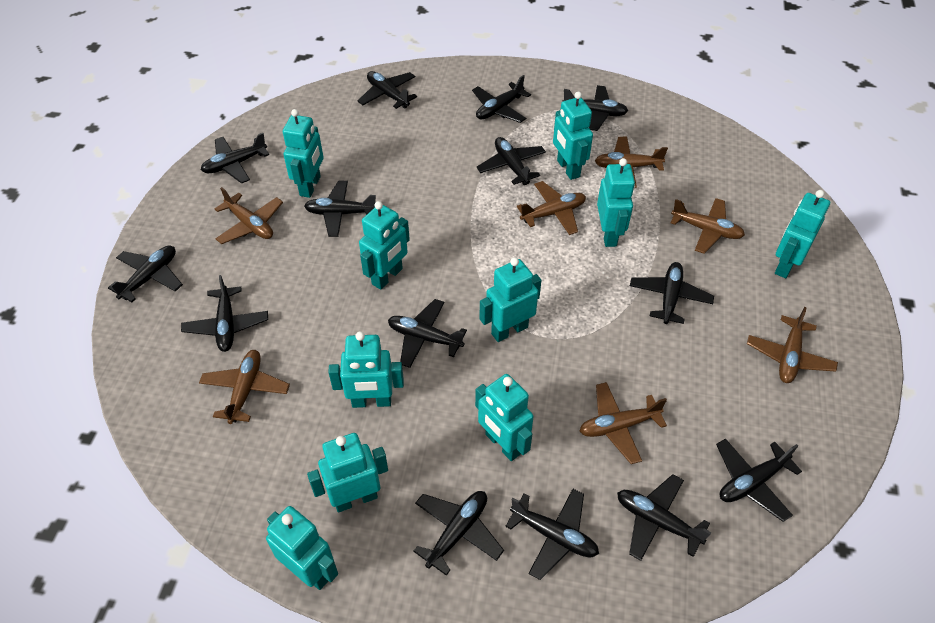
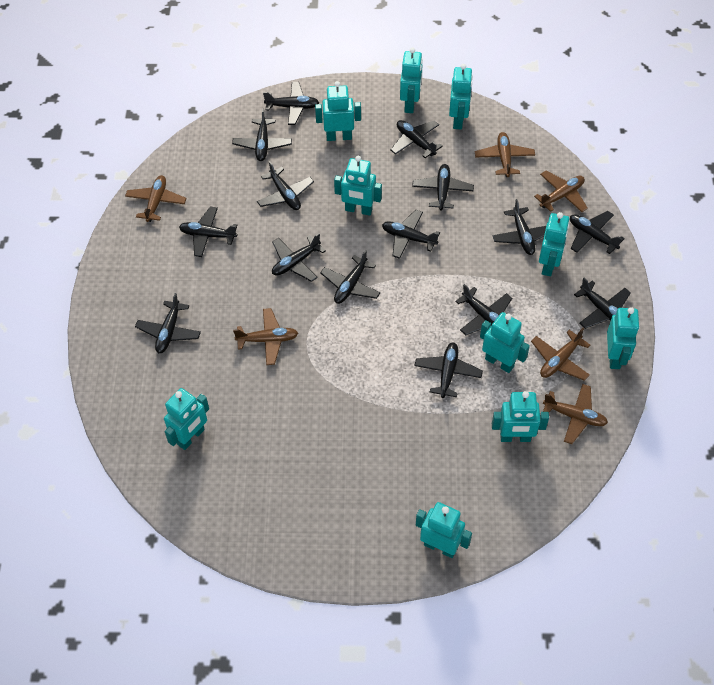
black plane: [108,245,183,302] [181,275,268,352] [201,133,269,183] [304,181,376,237] [357,71,417,109] [388,299,467,368] [413,491,504,576] [472,75,531,123] [476,137,546,185] [505,489,599,580] [563,85,628,131] [617,474,712,561] [630,262,714,324] [716,438,802,522] = 14 -> [135,293,201,353] [179,207,237,257] [232,109,292,161] [257,161,314,210] [263,82,319,125] [272,233,326,282] [320,250,381,304] [382,210,440,259] [390,120,443,158] [412,164,474,211] [414,342,483,398] [455,284,512,335] [492,199,546,255] [570,211,625,254] [574,278,631,329] = 15
brown plane: [199,350,290,424] [215,187,283,244] [517,181,586,235] [580,382,667,464] [595,137,668,188] [671,198,745,254] [747,307,838,383] = 7 -> [125,175,187,222] [233,308,298,365] [475,132,535,177] [531,328,590,381] [534,171,588,212] [543,384,608,444] = 6

